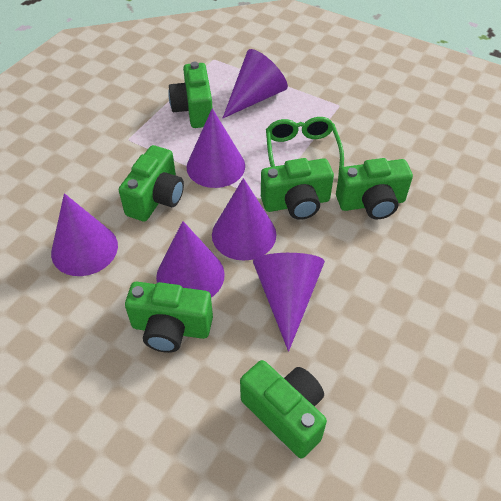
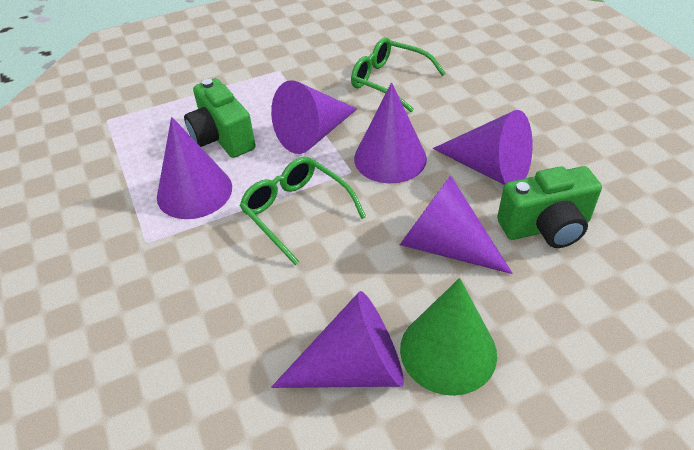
green camera: [119,145,184,222] [125,282,213,353] [168,62,213,128] [240,360,327,458] [261,158,334,220] [336,158,413,219] = 6 -> [184,78,256,158] [497,166,602,248] = 2
green cone: none = 0 -> [400,278,497,396] = 1
green glasses: [266,117,344,177] = 1 -> [239,157,366,265] [351,37,446,112] = 2

